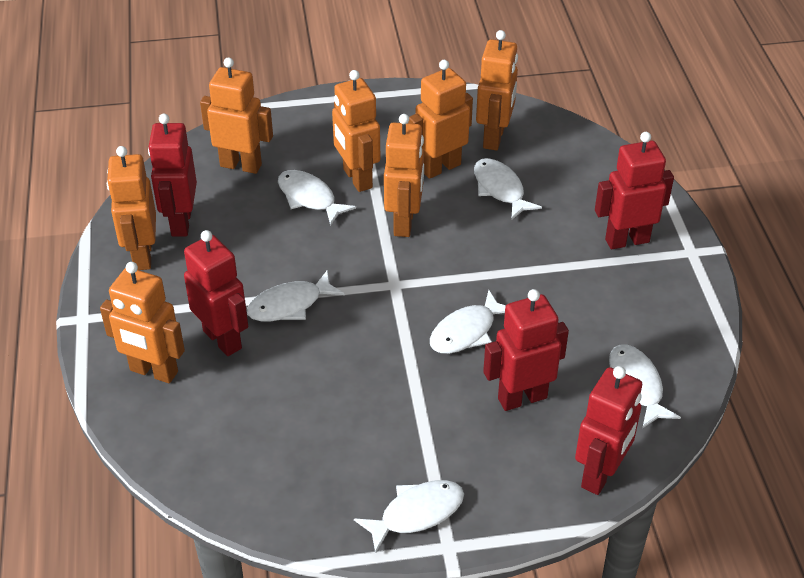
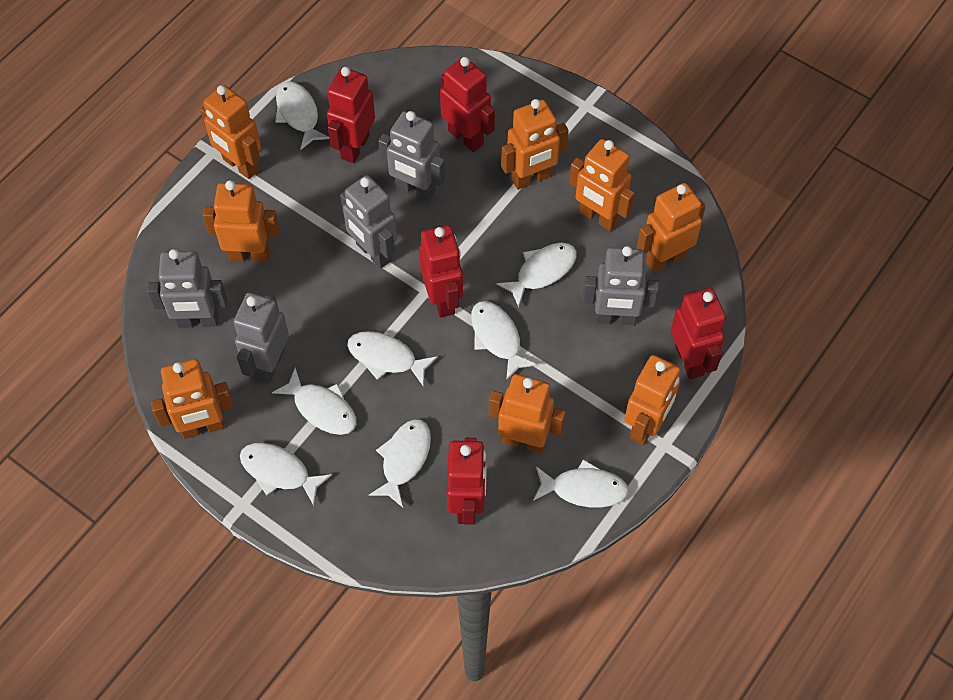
grey robot: none = 0 -> [147,249,227,328] [234,292,289,384] [340,175,397,269] [378,111,445,202] [582,246,659,325] = 5
orange robot: [100,262,185,383] [107,146,156,270] [200,57,273,174] [332,70,380,192] [384,114,424,237] [408,60,473,179] [476,30,518,150] = 7 -> [151,359,234,439] [200,85,261,179] [203,180,280,263] [489,374,566,454] [501,99,569,190] [569,139,635,231] [624,355,680,445] [637,183,706,272] = 8
white fish: [247,270,344,321] [278,170,356,226] [354,480,464,554] [430,290,506,354] [474,158,542,220] [609,345,681,428] = 6 -> [240,443,332,506] [272,367,357,435] [275,81,329,150] [347,331,438,387] [369,419,431,507] [471,301,537,381] [496,243,577,308] [533,459,629,508] = 8

